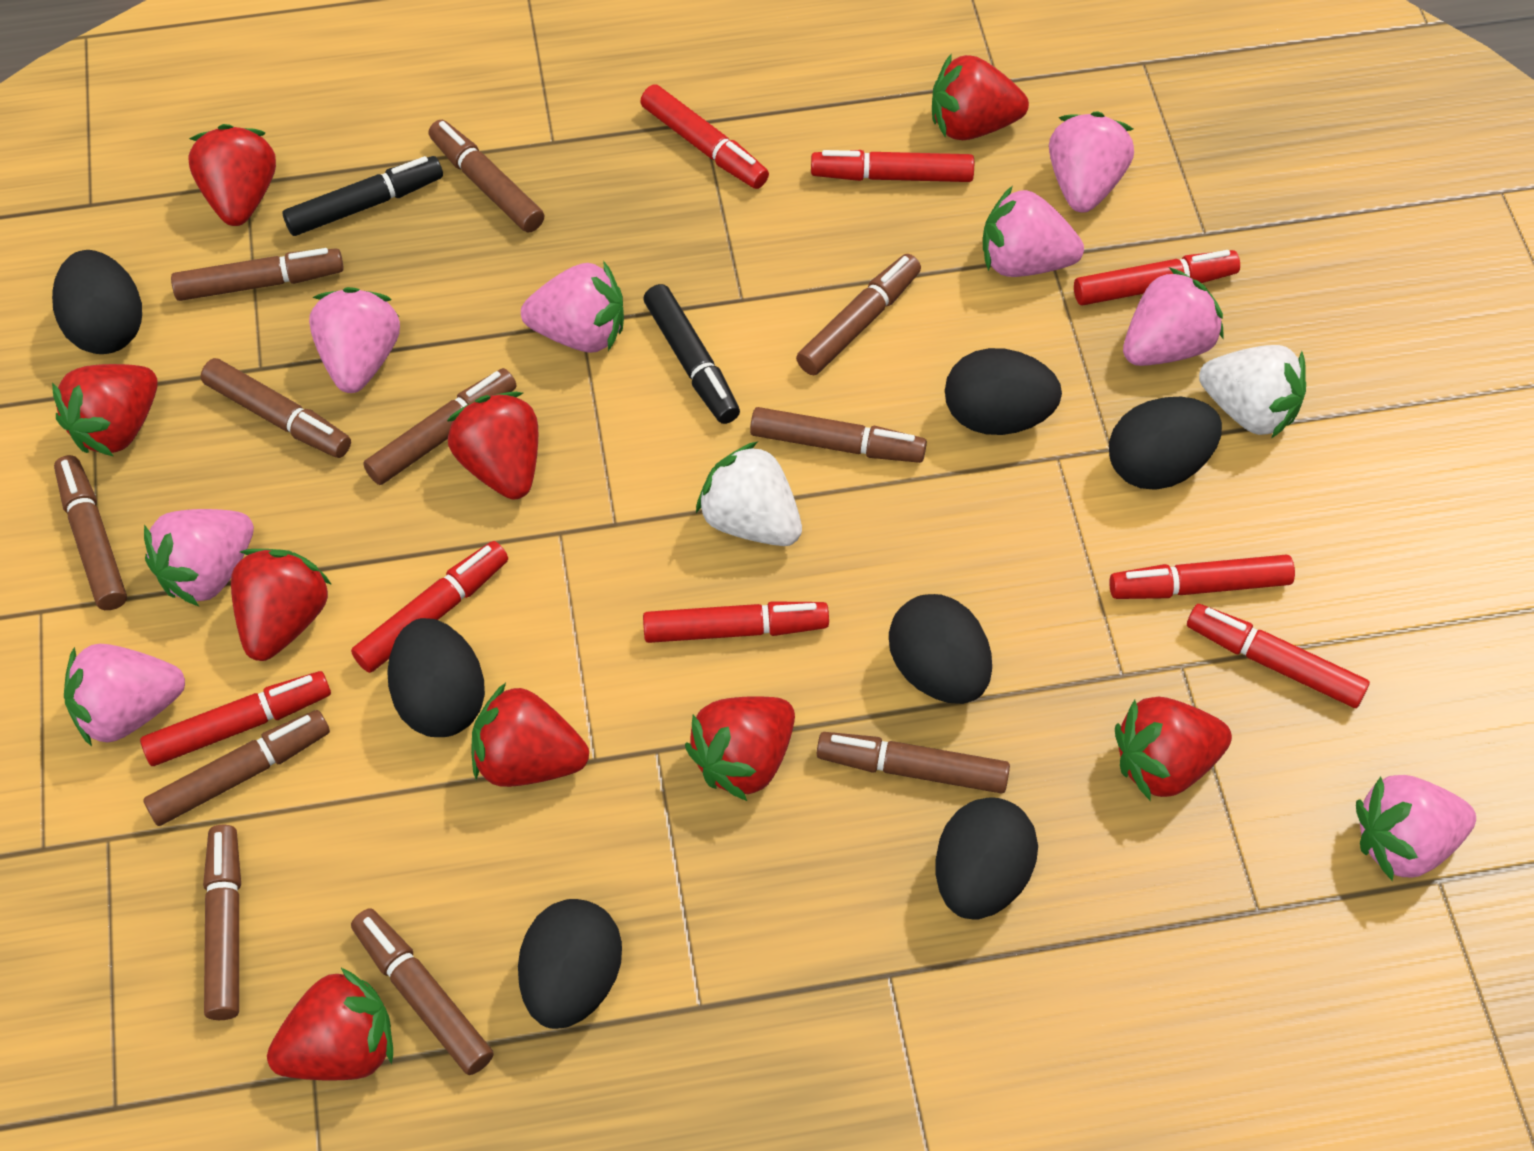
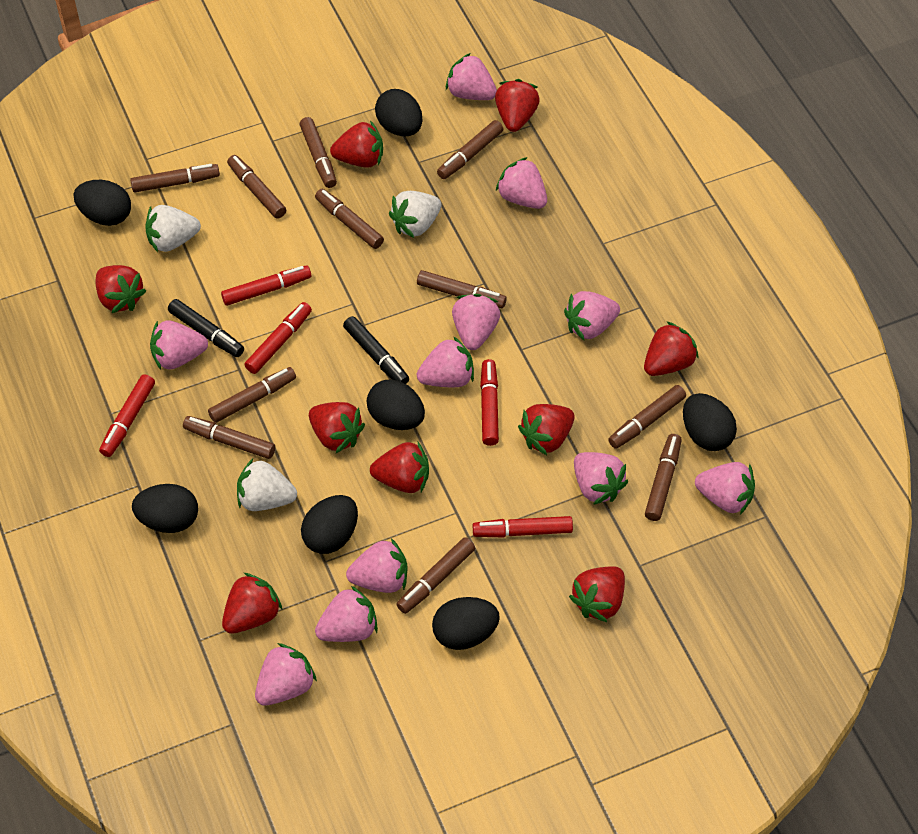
pink strawberry: [64,644,185,747] [144,509,254,606] [309,287,400,393] [521,262,624,353] [983,186,1084,277] [1049,111,1134,213] [1123,267,1223,366] [1356,775,1476,881] = 8 -> [150,320,208,370] [255,643,317,706] [315,586,378,642] [346,538,408,593] [417,336,474,387] [446,53,497,100] [452,294,500,350] [496,157,547,209] [564,291,620,340] [574,452,628,505] [695,462,755,515] = 11
red marker: [140,671,331,766] [351,541,508,673] [640,84,769,189] [643,601,829,643] [811,150,974,182] [1074,250,1240,306] [1109,555,1295,599] [1187,604,1370,708] = 8 -> [99,374,155,457] [221,265,311,306] [244,302,312,374] [473,516,573,538] [480,359,499,446] = 5
white strawberry: [696,442,802,546] [1199,345,1306,439] = 2 -> [145,205,201,252] [237,459,297,511] [389,191,441,238] = 3

